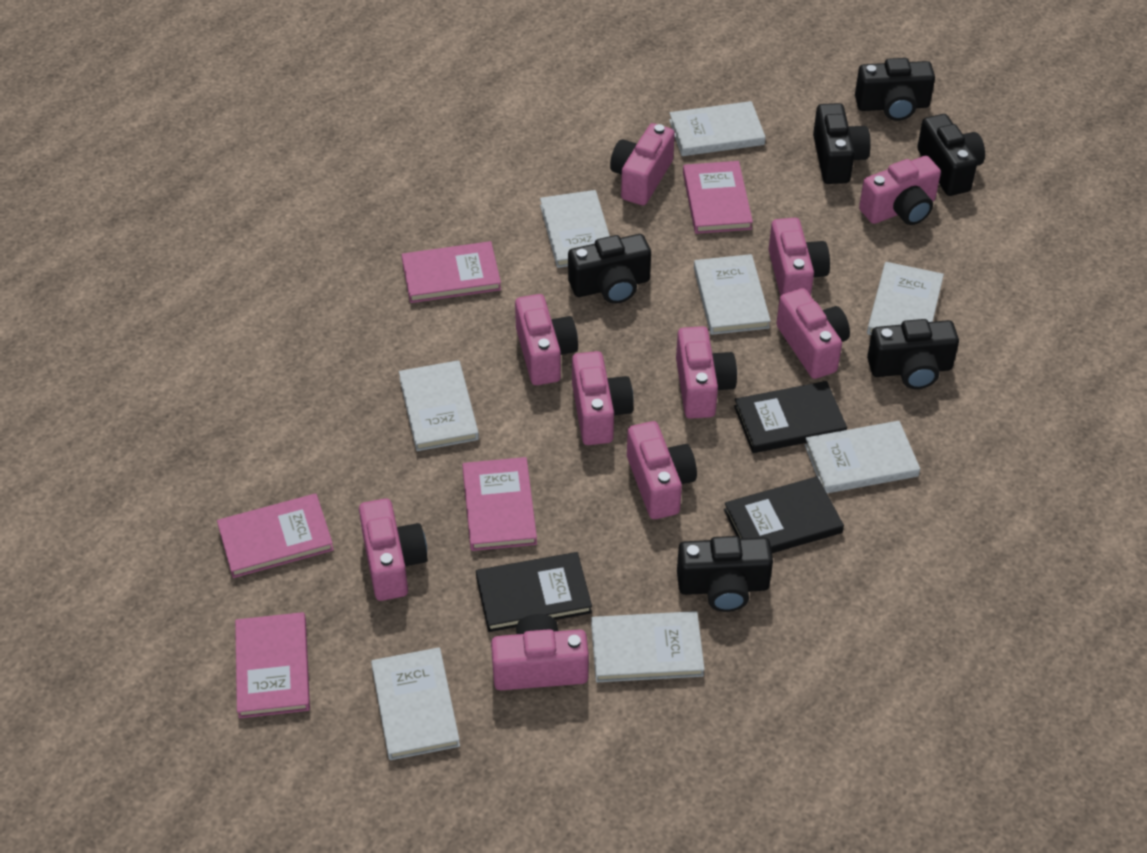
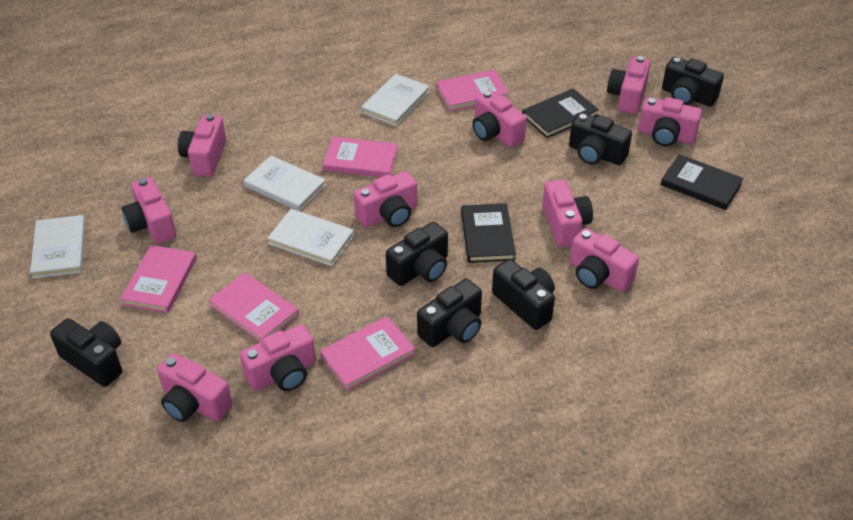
white book: [371,647,460,760] [399,360,479,451] [540,190,610,268] [591,611,705,682] [669,101,766,156] [694,254,771,335] [805,421,920,493] [867,262,944,335] = 8 -> [30,215,86,278] [244,156,326,211] [268,209,354,266] [361,74,430,126] = 4

